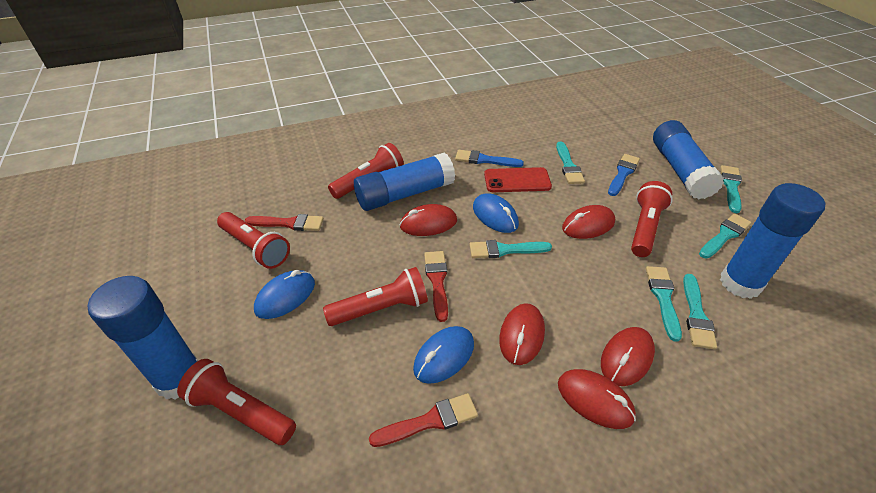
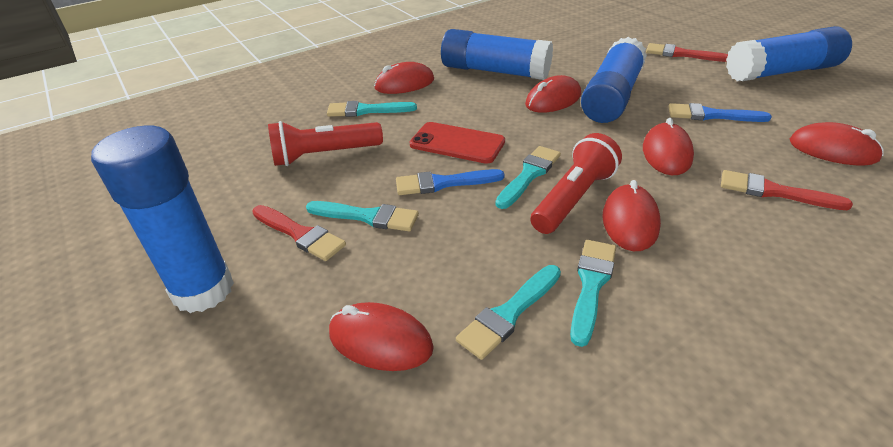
blue mouse: [254,270,315,319] [413,326,474,384] [473,193,519,233] = 3 -> none = 0
red flashlight: [177,359,296,445] [217,212,290,269] [323,267,428,326] [328,143,404,199] [631,181,673,257] = 5 -> [268,121,383,166] [530,133,622,234] = 2
red mouse: [400,204,457,236] [499,303,545,365] [558,369,636,429] [562,205,615,239] [601,327,655,386] = 5 -> [329,302,434,371] [374,62,434,94] [525,75,581,113] [602,180,661,251] [643,118,694,175] [790,122,884,166] = 6
turquoise brush: [469,240,552,258] [556,141,585,184] [646,266,682,342] [683,274,717,349] [699,213,752,259] [720,165,742,213] = 6 -> [306,201,419,231] [327,101,417,117] [456,265,561,360] [495,146,561,209] [570,240,616,347] = 5

